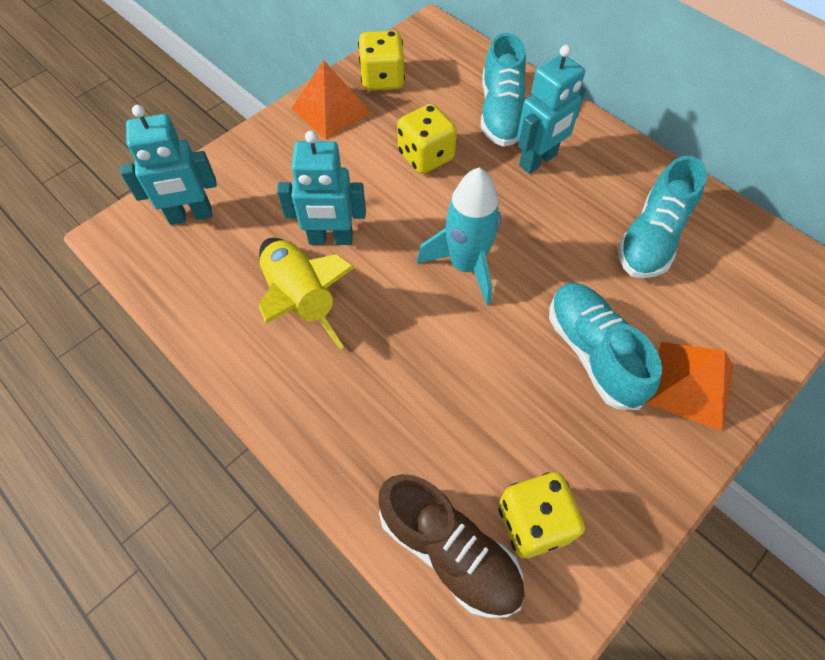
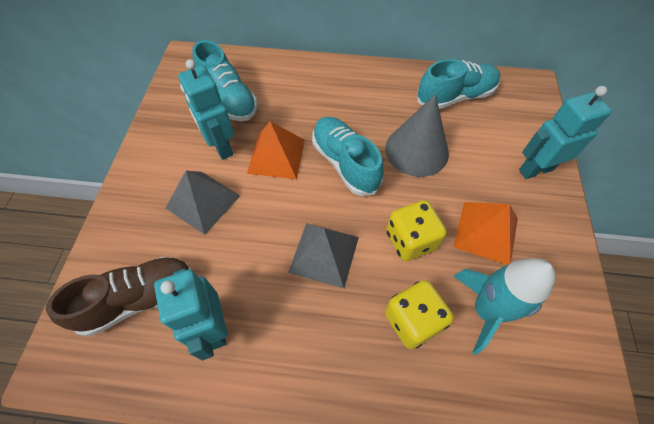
grey cone: none = 0 -> [385,94,449,177] = 1
grey pyramid: none = 0 -> [166,171,240,235] [288,223,359,288] = 2
yellow dice: [358,30,405,91] [397,104,457,174] [498,472,585,558] = 3 -> [385,280,454,349] [386,200,447,261] = 2
yellow rocket: [259,238,355,350] = 1 -> none = 0

